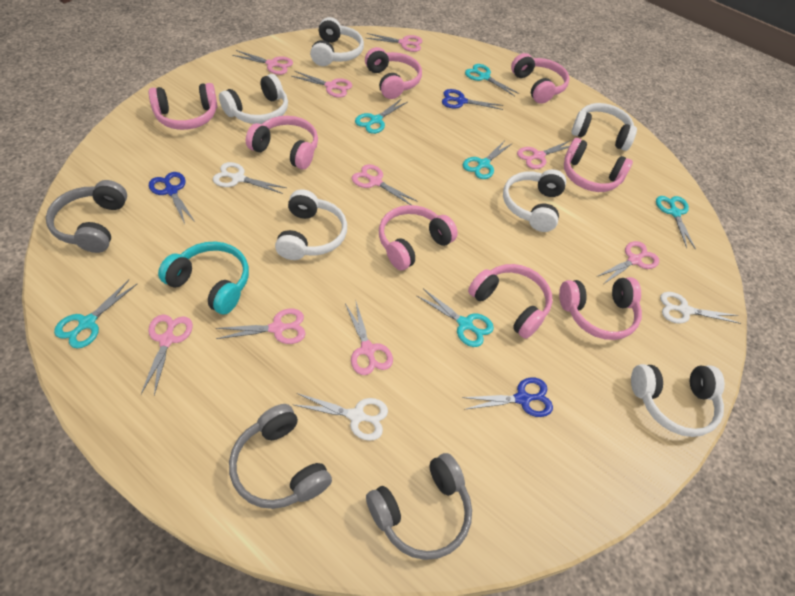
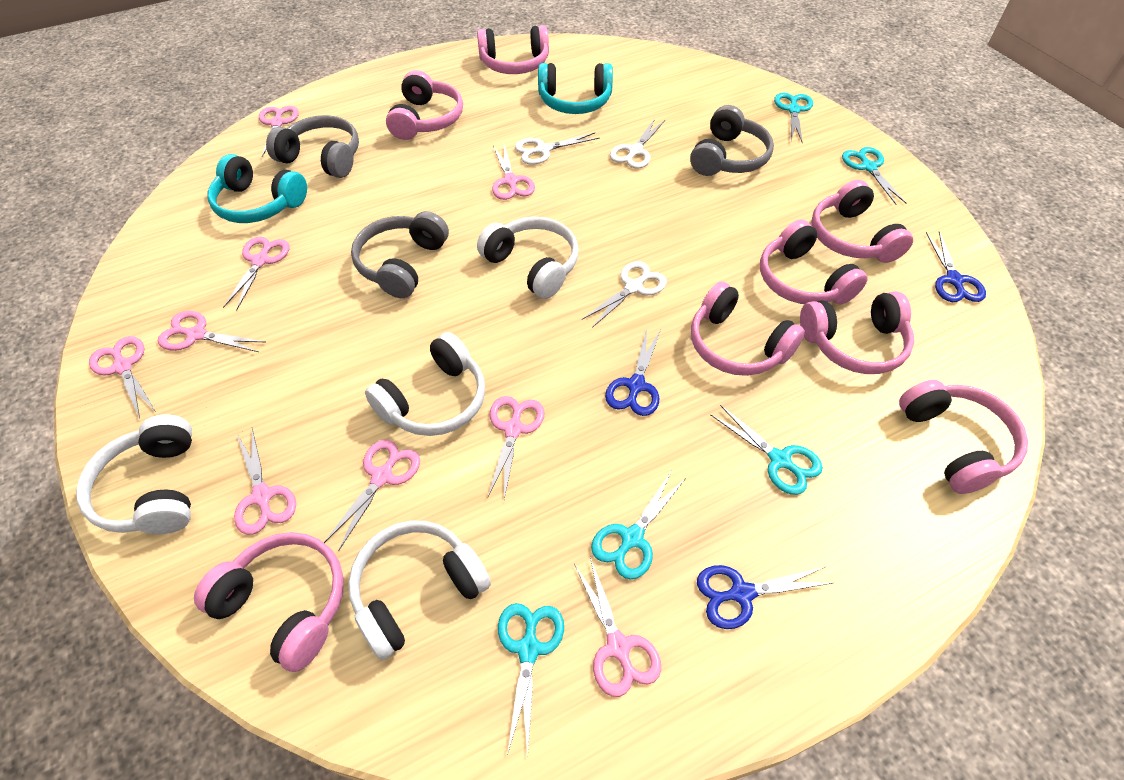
turquoise headphones: [158,242,249,314] = 1 -> [207,154,307,223] [538,63,613,114] = 2
turquoise scissors: [54,280,137,349] [355,99,407,134] [417,289,494,347] [463,140,513,179] [465,64,519,96] [656,196,696,249] = 6 -> [498,603,564,756] [591,472,686,579] [710,405,823,495] [774,93,813,143] [842,147,907,204] = 5
white headphones: [219,74,288,124] [275,189,347,260] [310,17,364,66] [503,169,566,232] [571,103,637,151] [631,364,725,437] = 6 -> [76,415,192,534] [348,521,491,660] [365,332,485,436] [477,217,579,299] = 4

